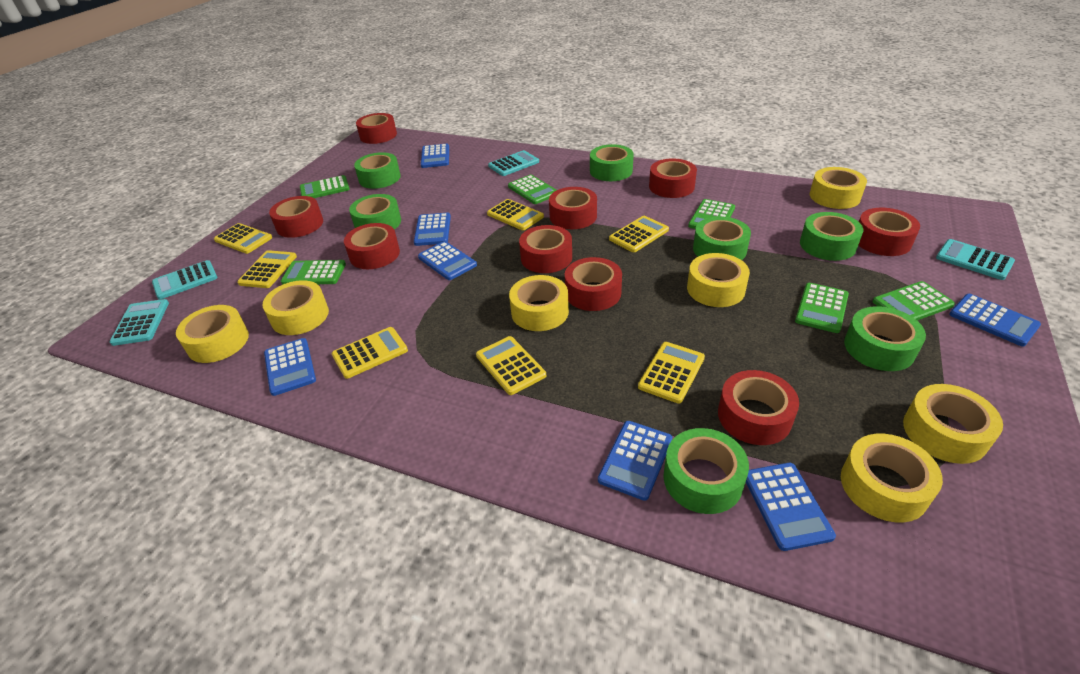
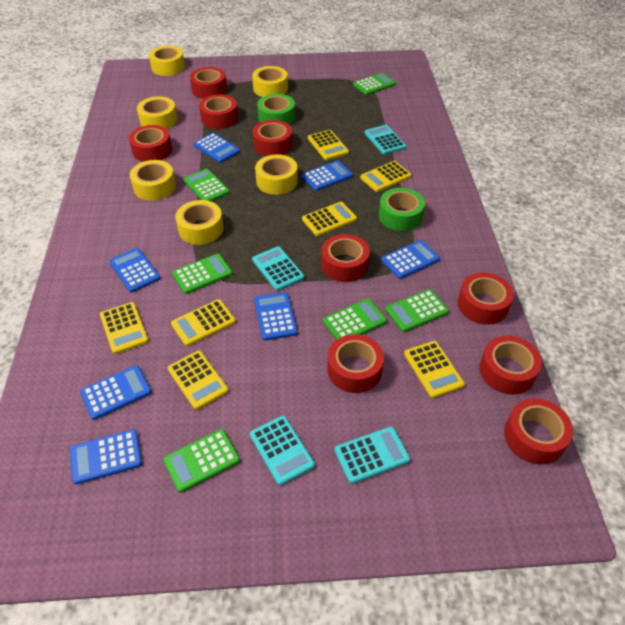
green tape: [349,194,401,229] [354,152,401,189] [590,144,634,181] [663,428,749,514] [693,216,751,260] [800,212,863,261] [844,306,926,371] = 7 -> [257,94,295,125] [379,188,425,231] = 2
yellow tape: [176,305,249,363] [262,280,329,335] [509,275,569,331] [687,253,750,307] [810,167,867,209] [841,434,943,522] [903,384,1003,464] = 7 -> [130,160,176,201] [137,96,178,129] [149,46,185,76] [175,200,224,245] [252,66,288,97] [255,154,298,195] = 6

